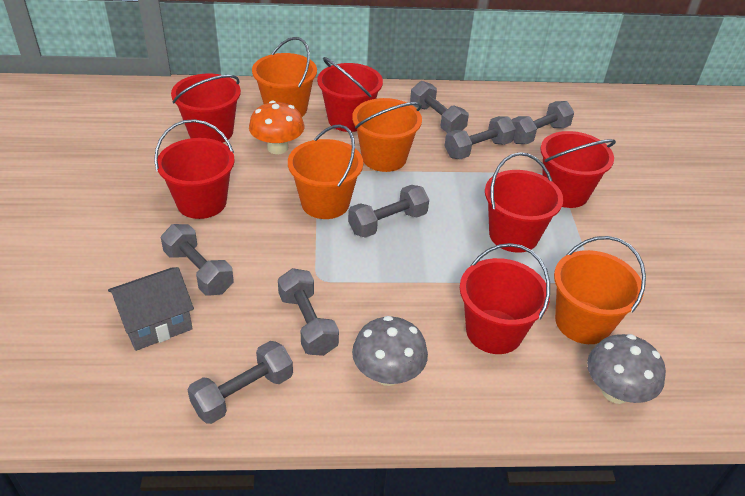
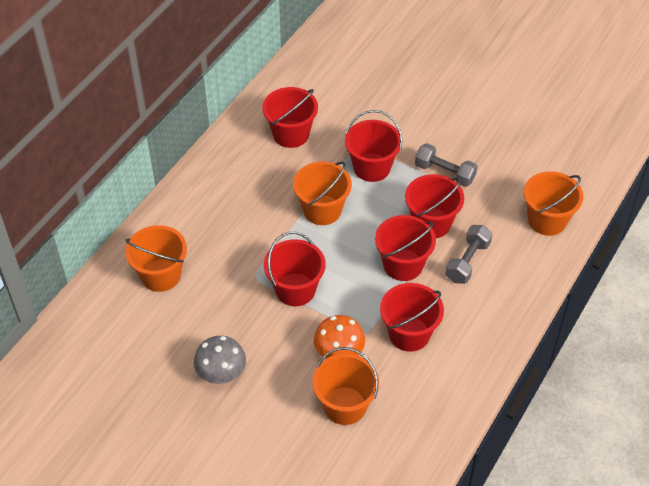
grey dumbbell: [161,224,234,296] [187,341,293,424] [278,268,339,356] [348,185,429,238] [410,81,469,133] [444,116,516,159] [511,101,574,144] = 7 -> [415,143,478,187] [446,225,492,284] = 2
grey house: [108,267,194,351] = 1 -> none = 0
grey mushroom: [352,316,428,386] [587,334,666,404] = 2 -> [194,336,246,384] = 1

